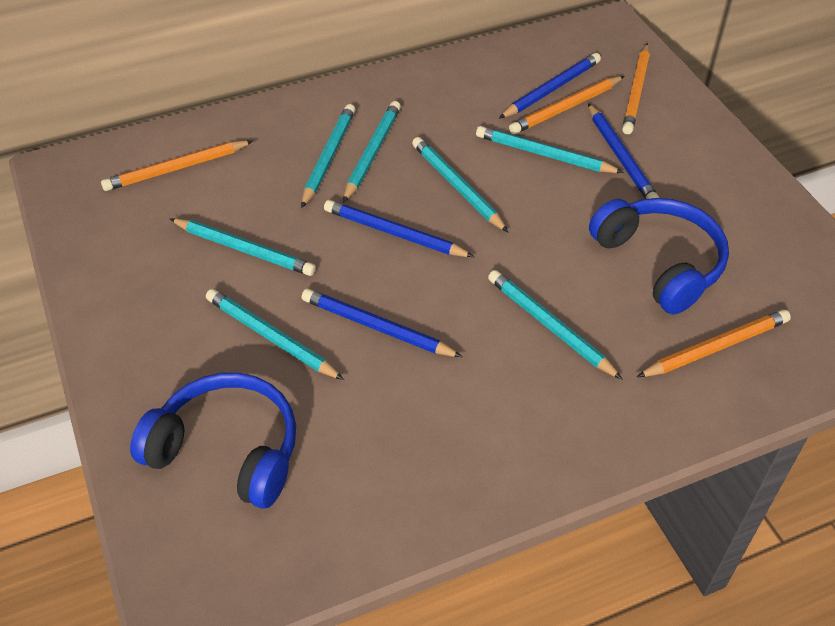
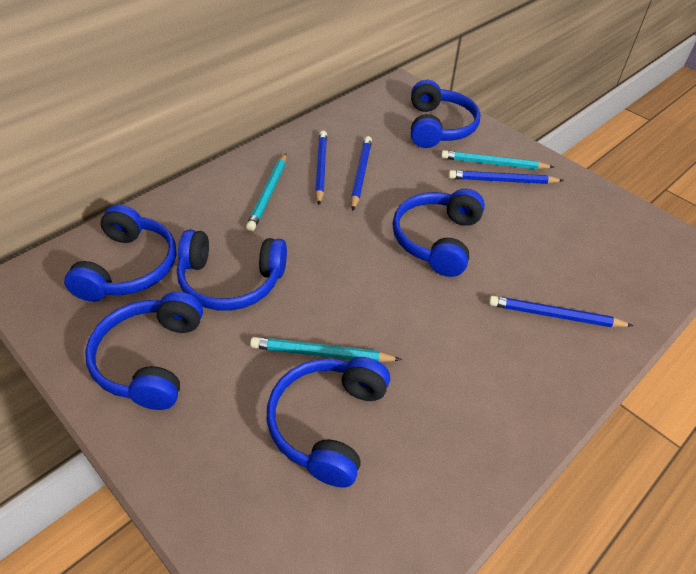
blue headphones: [130,373,296,509] [589,198,729,314] = 2 -> [64,204,176,302] [85,292,203,410] [177,229,287,311] [267,357,390,487] [392,189,485,277] [411,80,481,148] = 6
orange pencil: [101,140,253,191] [509,76,624,134] [622,43,650,134] [637,310,791,377] = 4 -> none = 0
turquoise pencil: [169,218,316,276] [206,289,344,380] [301,104,355,208] [343,101,401,203] [412,137,508,232] [476,126,624,173] [488,270,623,380] = 7 -> [246,153,287,231] [250,337,402,362] [441,150,554,170] = 3

